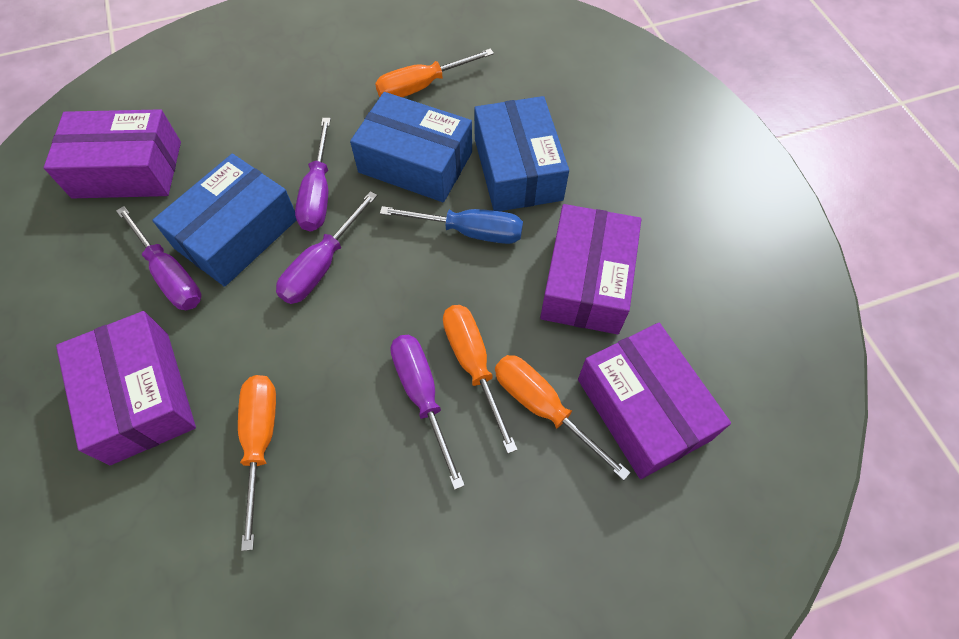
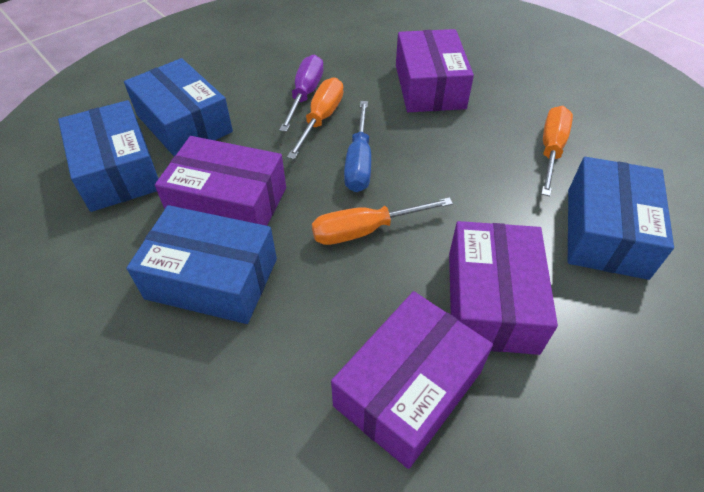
blue box: [152,154,296,287] [350,92,472,202] [474,96,569,211] = 3 -> [58,100,159,212] [124,58,233,156] [127,205,277,324] [568,157,674,280] = 4
orange screwdriver: [238,375,276,551] [375,48,494,97] [443,305,518,454] [495,355,631,481] = 4 -> [287,77,344,159] [312,197,453,245] [541,106,573,196] = 3
purple screwdriver: [116,206,202,310] [276,191,378,304] [295,118,331,232] [390,335,465,490] = 4 -> [279,55,324,132] = 1

